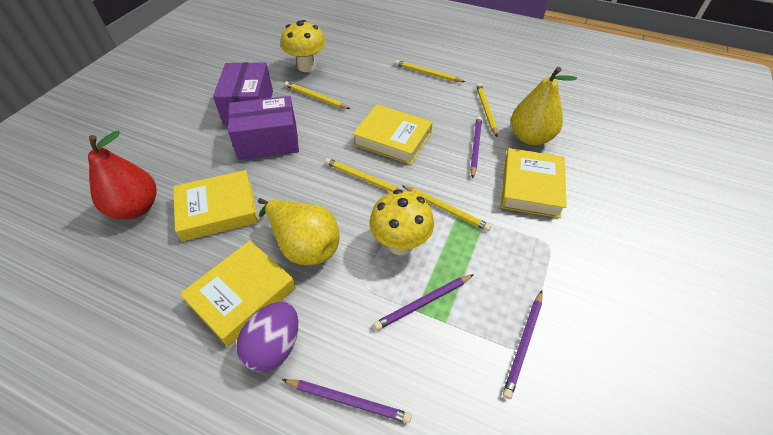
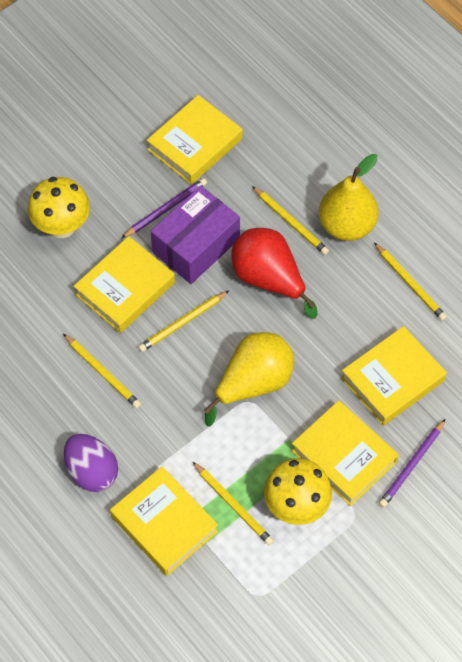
purple box: [213,62,273,125] [228,96,299,160] = 2 -> [151,186,240,284] = 1
purple pencil: [282,379,412,423] [373,274,474,330] [470,117,482,179] [503,290,543,399] = 4 -> [122,178,207,238] [379,419,445,507] = 2
yellow book: [173,170,258,242] [180,241,296,347] [353,104,433,165] [501,148,567,218] = 4 -> [74,236,175,333] [110,466,218,576] [147,95,242,185] [291,400,399,506] [341,326,447,426] = 5

